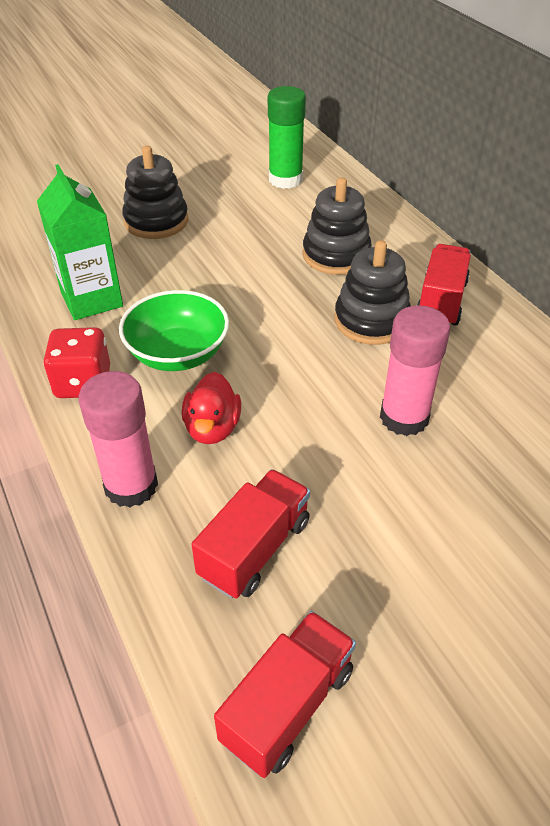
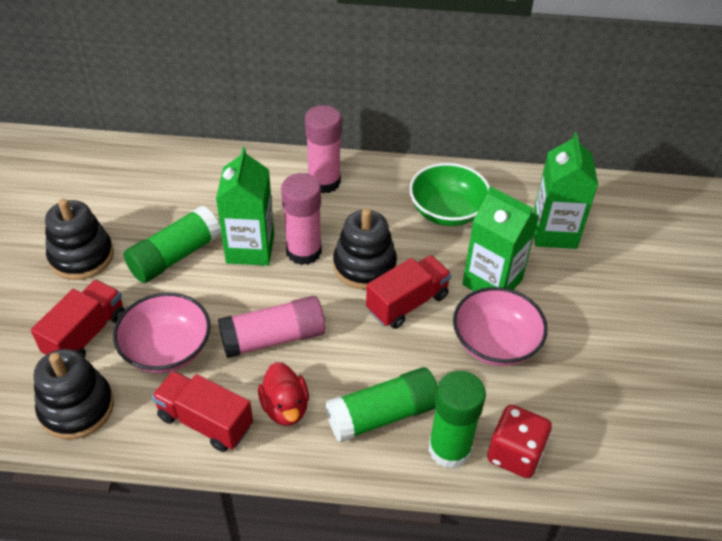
green carton: [37,164,123,320] = 1 -> [216,147,274,266] [462,186,539,291] [533,132,598,249] = 3
green glue stick: [268,86,306,189] = 1 -> [123,205,221,283] [325,367,438,443] [429,371,486,469] = 3
pink bowl: none = 0 -> [113,292,211,373] [453,287,548,366] = 2
pink glue stick: [79,371,158,508] [380,305,450,436] = 2 -> [218,296,326,358] [281,173,322,265] [305,105,341,194] = 3

